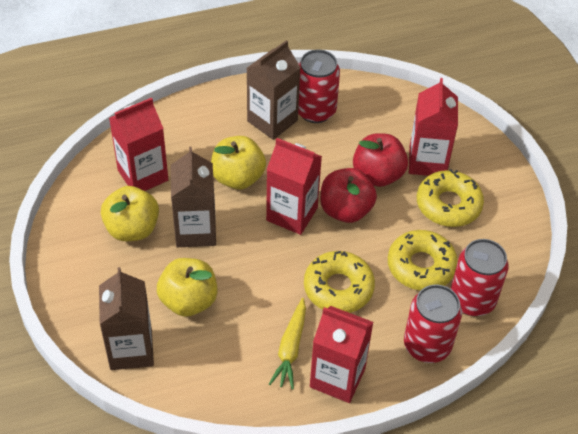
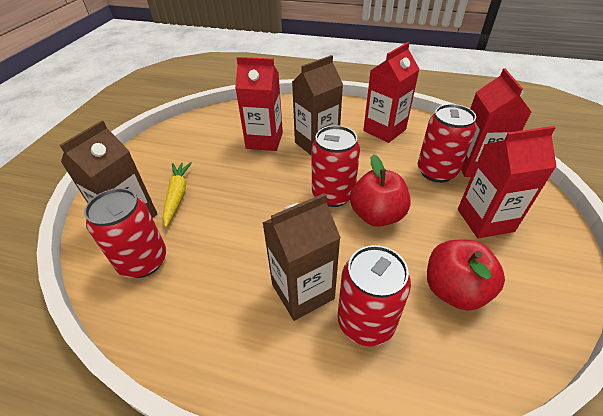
red can: [298,49,340,123] [404,284,462,363] [451,239,509,316] = 3 -> [84,188,166,278] [312,125,360,207] [338,245,411,346] [418,104,476,183] = 4
yellow apple: [101,186,159,241] [157,258,218,317] [211,136,266,189] = 3 -> none = 0
yellow donut: [304,251,375,313] [388,230,458,291] [417,169,484,227] = 3 -> none = 0

